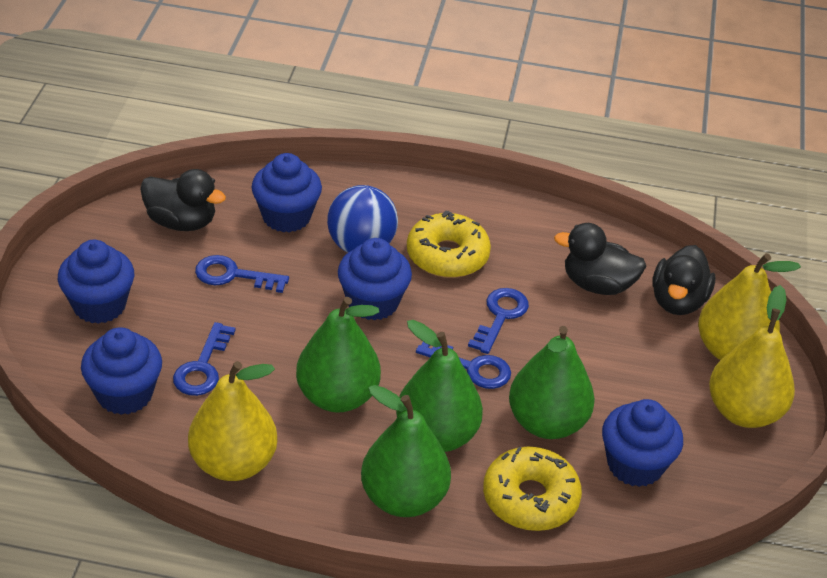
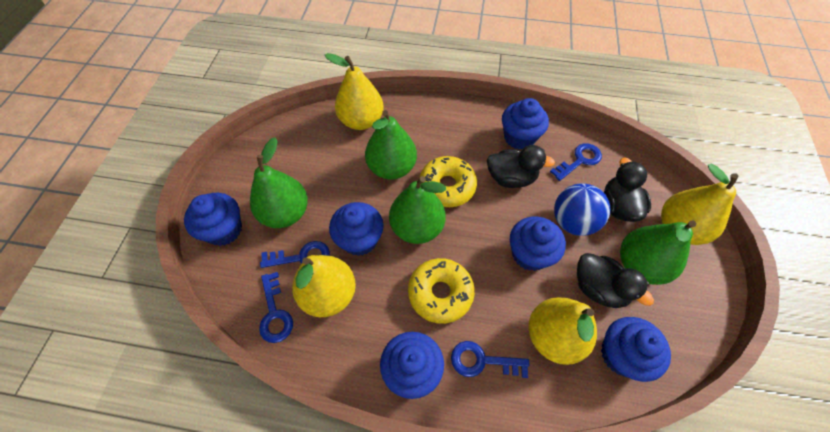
blue cupcake: [58,240,134,324] [81,327,162,415] [252,153,322,233] [338,238,412,321] [602,399,683,487] = 5 -> [184,193,242,246] [329,202,384,256] [380,332,444,399] [502,98,549,149] [510,216,566,271] [601,317,671,382] = 6
yellow pear: [188,361,277,481] [698,253,801,360] [709,285,795,428] = 3 -> [292,255,356,317] [325,53,384,130] [528,297,597,365] [661,163,738,245] = 4

